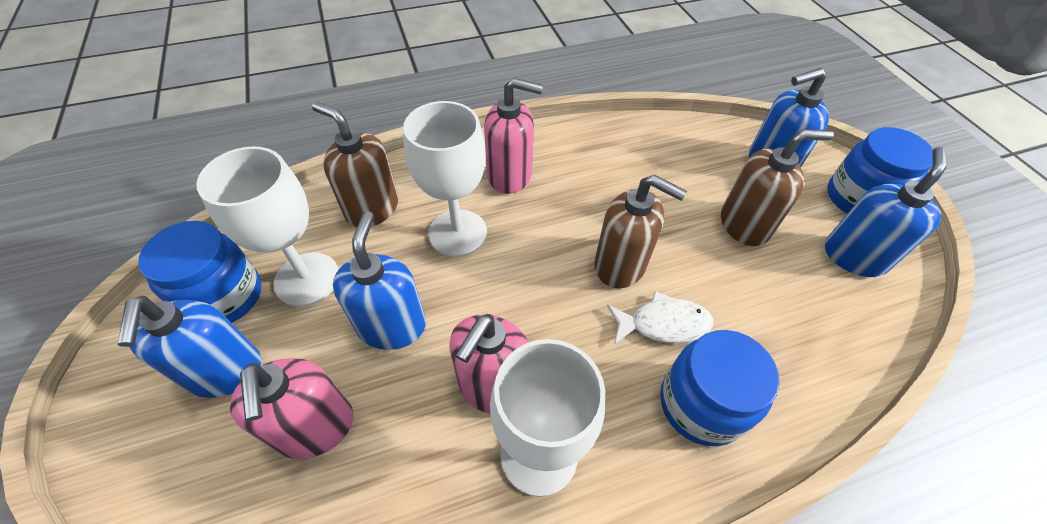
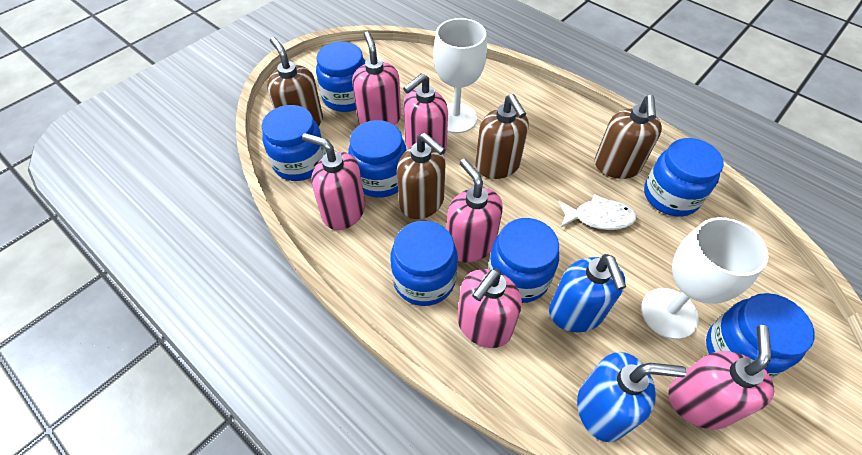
blue jar: [138,221,262,323] [660,330,780,446] [827,127,933,213] = 3 -> [262,105,326,181] [316,41,365,112] [348,120,406,198] [390,221,458,306] [488,218,559,303] [644,138,724,217] [706,293,815,379] = 7
blue soap dispenser: [118,296,261,398] [333,211,426,350] [749,68,829,167] [825,147,946,277] = 4 -> [549,254,626,333] [577,352,686,442] = 2
brown soap dispenser: [312,102,398,227] [594,174,687,288] [721,129,834,246] = 3 -> [267,37,323,126] [397,133,446,219] [475,94,529,179] [595,95,662,179] = 4
pink soap dispenser: [230,358,353,459] [449,314,529,414] [484,78,543,194] = 3 -> [302,133,365,230] [352,31,402,125] [403,73,448,154] [447,159,503,262] [457,269,522,348] [668,325,774,430] = 6
white goblet: [197,146,339,306] [403,101,487,257] [490,339,605,497] = 3 -> [433,18,487,133] [641,217,768,339] = 2

